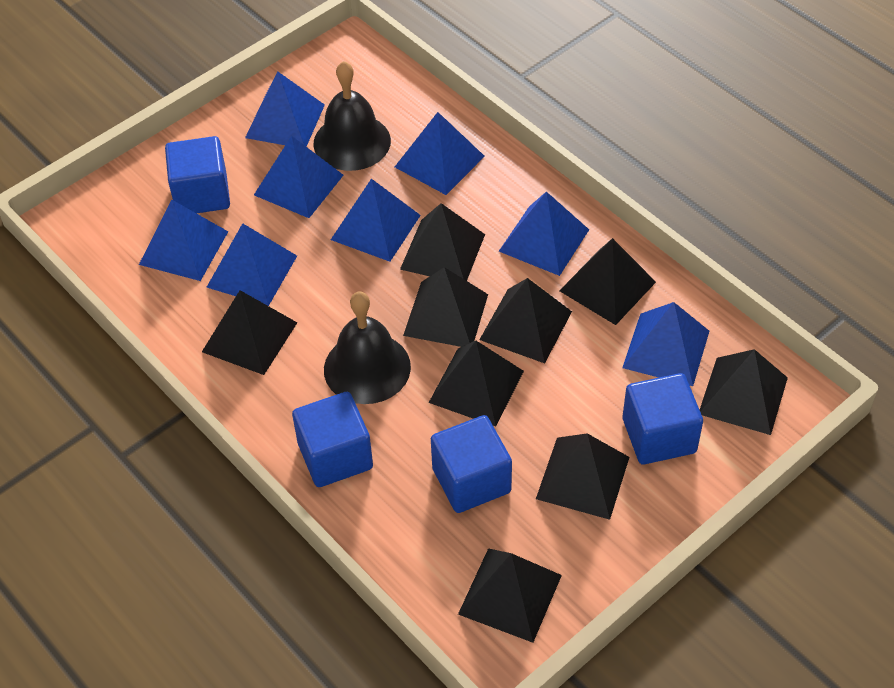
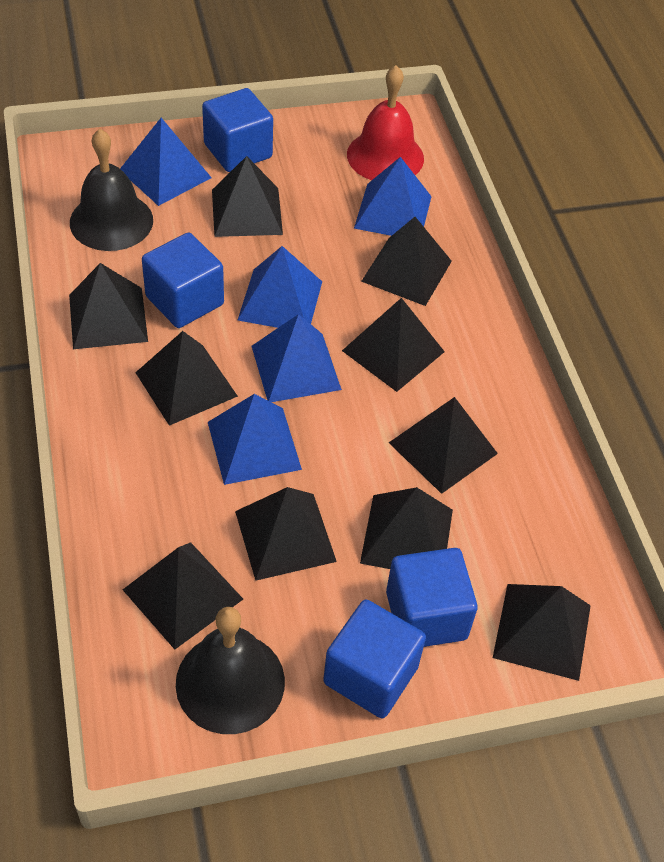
black pyramid: [202,290,297,375] [400,203,485,281] [403,267,488,347] [429,341,524,427] [458,548,562,643] [479,278,572,363] [536,433,629,520] [559,238,656,325] [700,349,788,435] = 9 -> [69,263,148,349] [123,543,243,650] [135,331,238,426] [212,156,283,237] [235,487,337,581] [342,298,445,392] [360,487,453,569] [361,217,452,306] [389,397,498,494] [493,584,591,681] = 10
blue pyramid: [139,200,228,281] [206,223,297,306] [245,72,325,147] [254,136,343,218] [331,179,421,262] [395,112,485,195] [499,191,589,276] [622,302,709,386] = 8 -> [120,118,212,206] [208,394,302,485] [238,246,322,328] [252,314,342,402] [354,157,432,236] = 5
red bell: none = 0 -> [347,65,424,180] = 1

